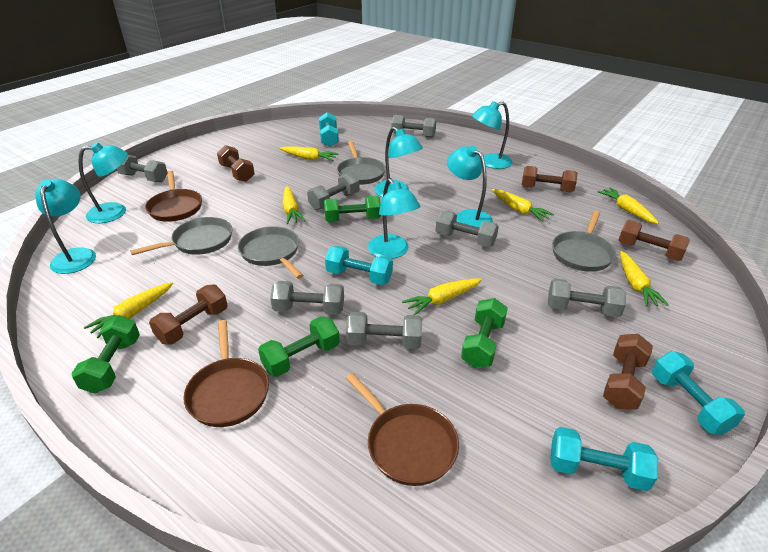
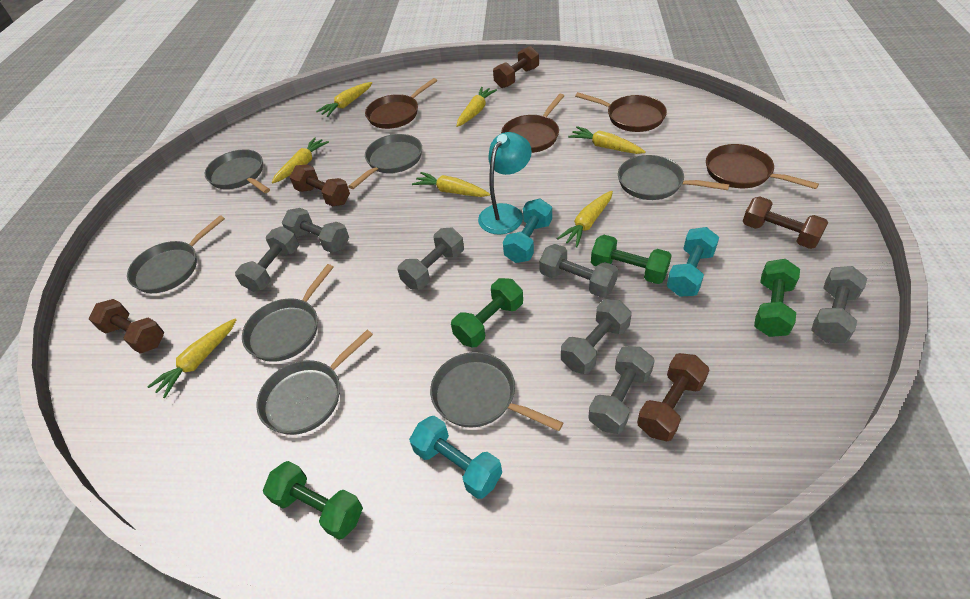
brown pan: [145,171,202,222] [183,320,269,427] [346,373,459,486] = 3 -> [365,78,437,129] [501,94,564,153] [575,92,667,132] [706,144,819,189] = 4
grey pan: [130,217,232,255] [238,226,303,279] [337,141,386,185] [552,210,616,272] = 4 -> [127,215,225,293] [205,149,270,193] [242,264,334,362] [256,330,373,435] [348,134,422,189] [430,352,563,431] [618,155,729,200] = 7
turquoise dumbbell: [319,112,339,147] [325,246,393,285] [550,427,658,491] [652,351,745,435] = 4 -> [409,416,502,499] [503,199,552,263] [667,227,719,297] = 3
turquoise lamp: [35,179,96,274] [78,142,128,223] [368,178,420,259] [374,127,423,197] [447,146,493,228] [472,101,513,169] = 6 -> [478,132,532,234] = 1

